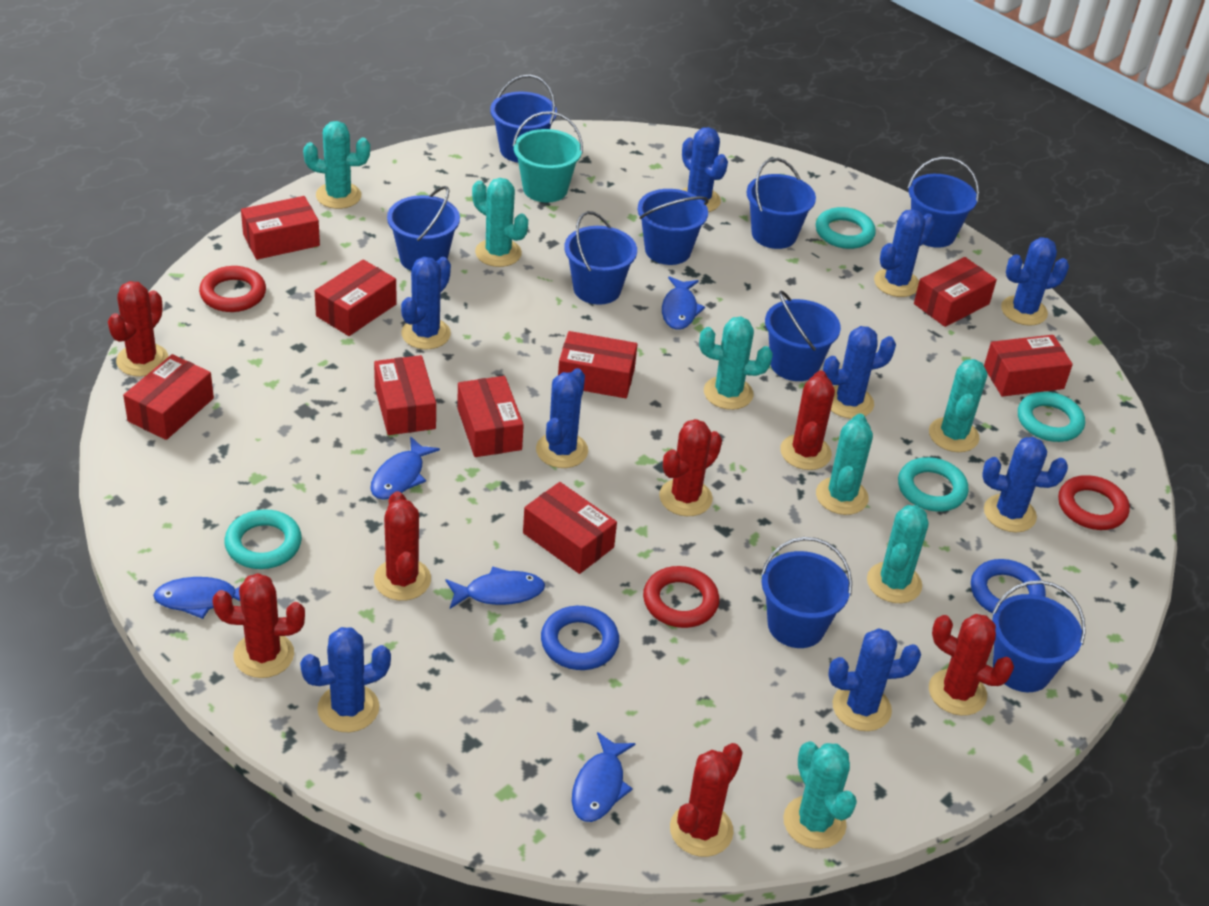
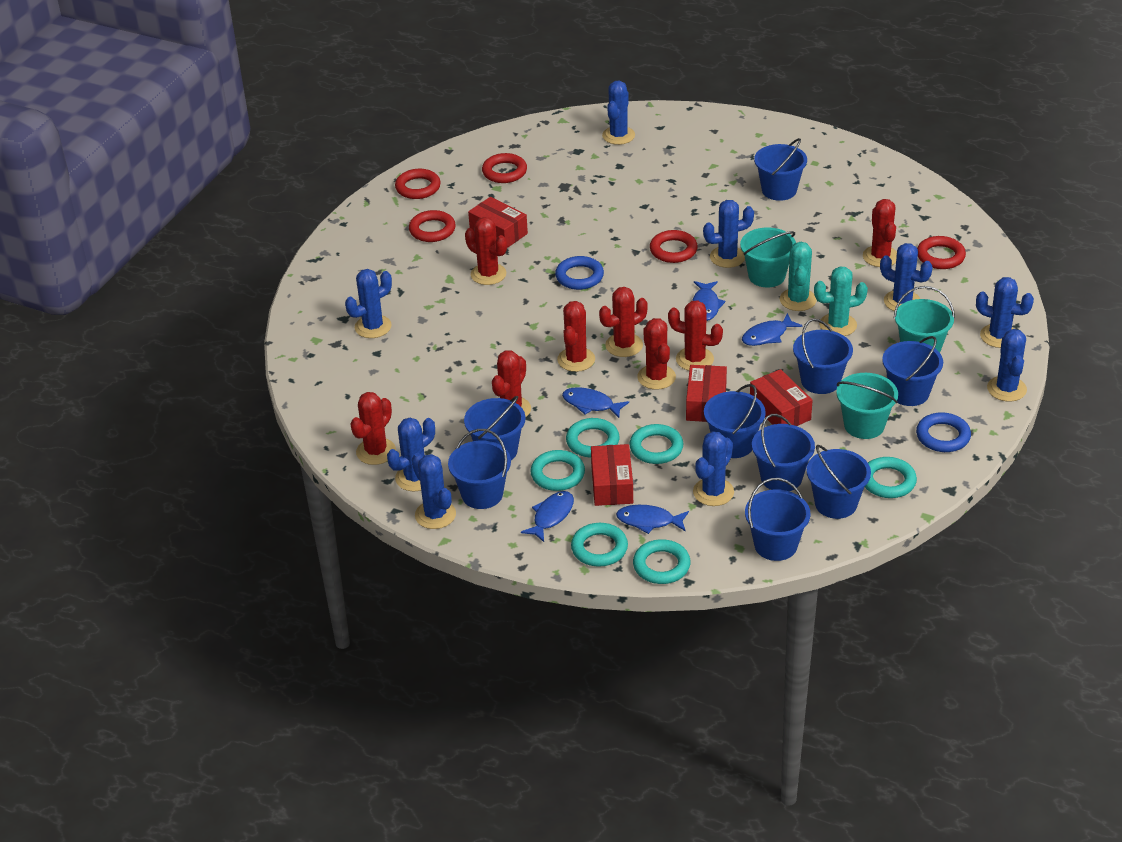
red box: [123,354,214,440] [241,196,320,260] [315,259,397,336] [374,355,436,435] [457,376,524,457] [523,482,617,574] [558,331,638,398] [914,257,997,327] [984,335,1073,397] = 9 -> [468,197,528,248] [591,444,633,506] [686,365,727,422] [750,369,813,426] = 4
red cactus: [108,281,168,377] [213,573,305,678] [374,491,431,601] [659,419,722,516] [670,743,743,857] [780,370,835,470] [929,614,1014,716] = 7 -> [350,392,396,465] [465,217,507,285] [492,350,531,417] [557,301,595,372] [599,287,648,357] [637,318,676,390] [668,300,723,371] [863,199,897,267] = 8
red ring: [199,266,266,312] [643,566,719,628] [1058,475,1130,530] = 3 -> [395,169,441,199] [409,210,456,242] [482,153,527,183] [650,230,698,263] [917,236,966,269] = 5
turquoise bucket: [513,111,583,203] = 1 -> [740,227,796,288] [836,373,898,439] [894,286,955,353] = 3
turquoise cactus: [303,121,370,209] [472,178,528,267] [699,317,773,410] [783,741,857,849] [816,414,873,515] [867,505,928,603] [929,359,987,452] = 7 -> [780,242,817,311] [814,266,868,336] = 2
turquoise ring: [224,509,302,569] [816,207,876,249] [898,457,969,512] [1018,392,1085,442] = 4 -> [530,450,585,491] [566,418,620,458] [571,523,628,567] [629,424,684,464] [633,539,690,584] [865,457,917,498] = 6

